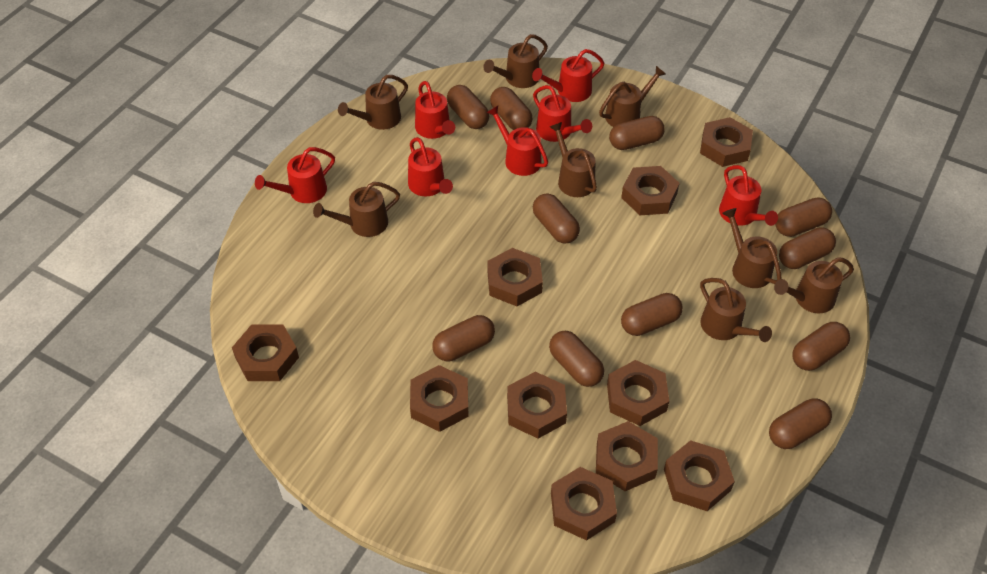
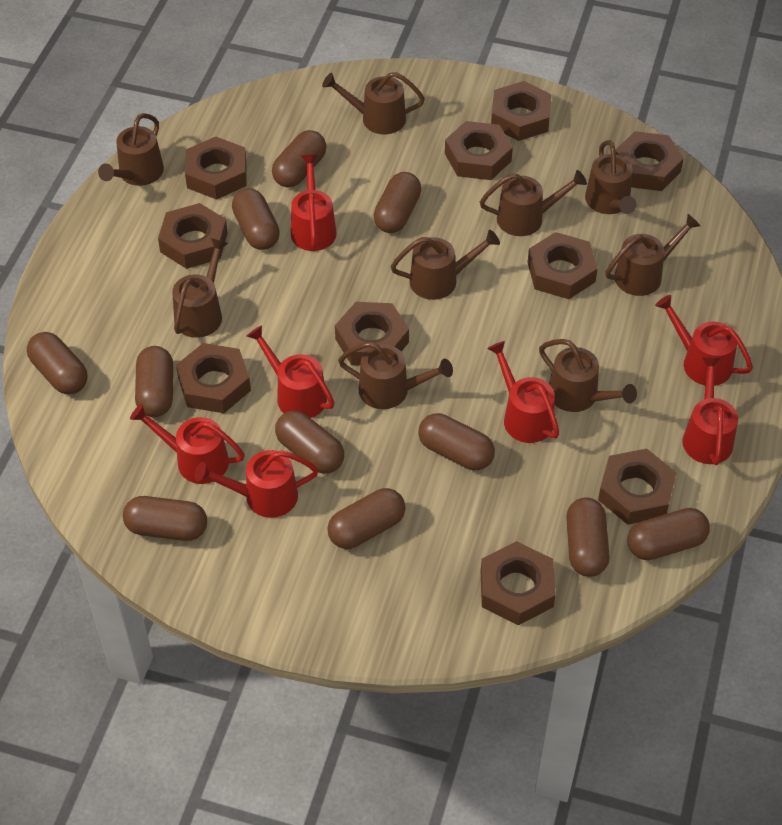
brown watering can: [313,182,400,237] [338,75,408,130] [483,34,548,88] [550,122,597,197] [599,66,666,127] [700,278,772,342] [722,208,782,288] [774,257,854,313] = 8 -> [98,113,164,186] [172,238,228,338] [322,72,425,134] [338,342,453,409] [391,230,500,300] [480,170,587,236] [539,339,637,412] [585,140,637,214] [605,214,701,296] = 9

